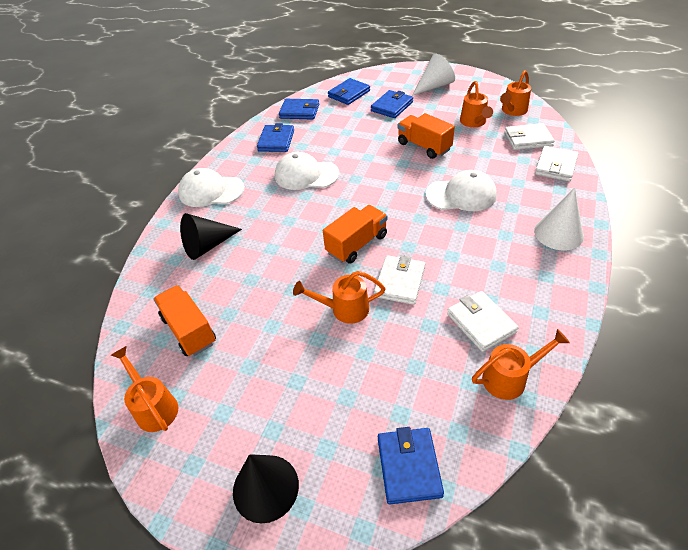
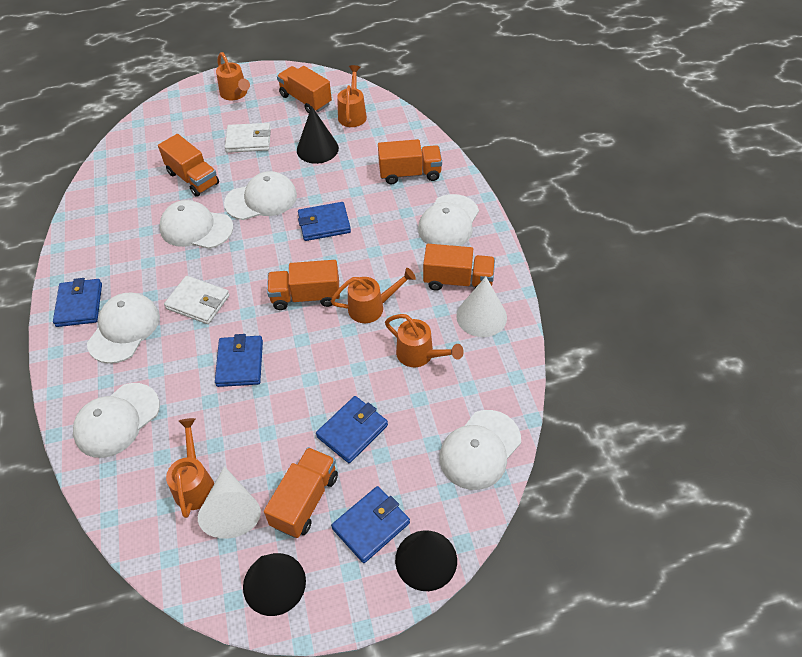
black cone: [180,213,242,260] [233,454,299,524] = 2 -> [243,553,306,616] [297,107,339,164] [395,530,457,591] = 3
orange truck: [153,285,216,356] [323,205,388,264] [398,113,455,159] = 3 -> [158,134,219,197] [264,447,338,538] [267,260,340,310] [277,66,332,113] [378,139,442,184] [423,244,495,291] = 6
white cap: [178,168,245,207] [275,152,339,190] [426,170,497,211] = 3 -> [73,383,160,458] [87,293,160,364] [159,200,233,249] [224,171,297,220] [418,194,479,246] [439,410,521,490] = 6
white wallet: [374,255,425,305] [447,291,519,352] [505,123,555,150] [535,146,578,181] = 4 -> [164,276,230,324] [225,123,271,153] = 2

